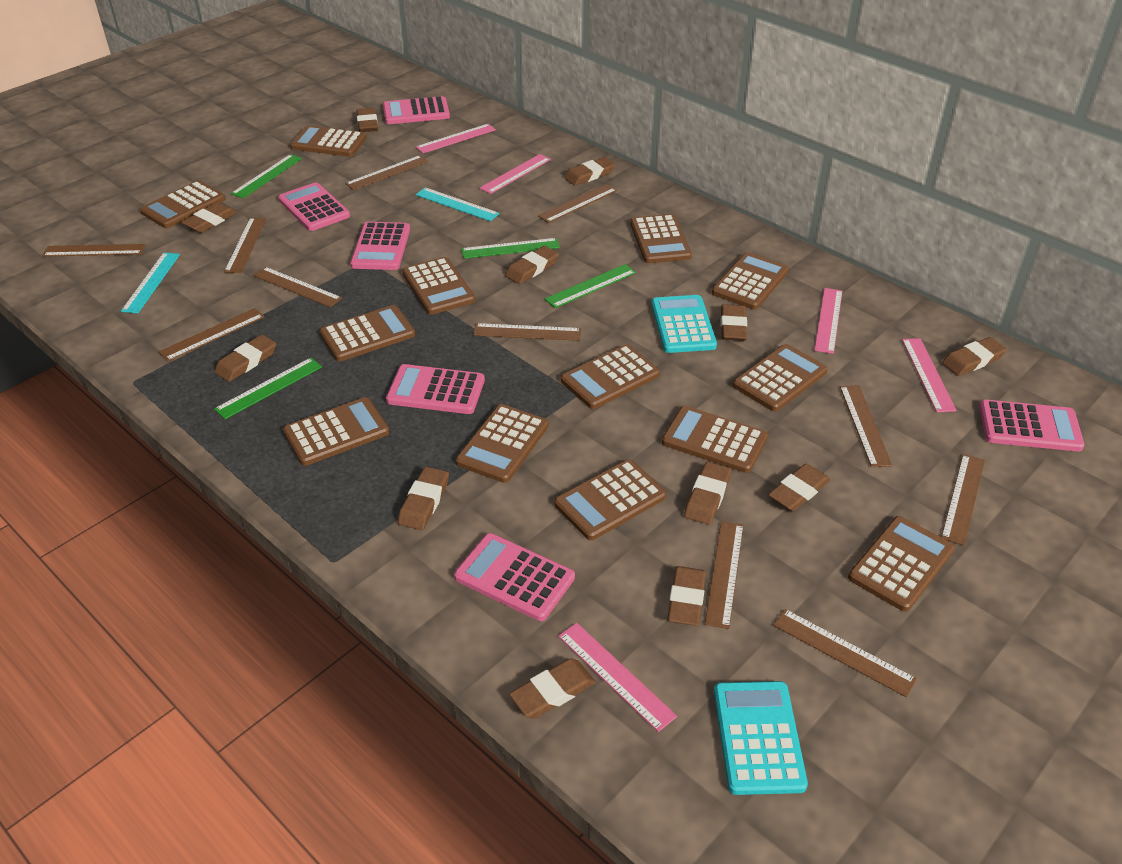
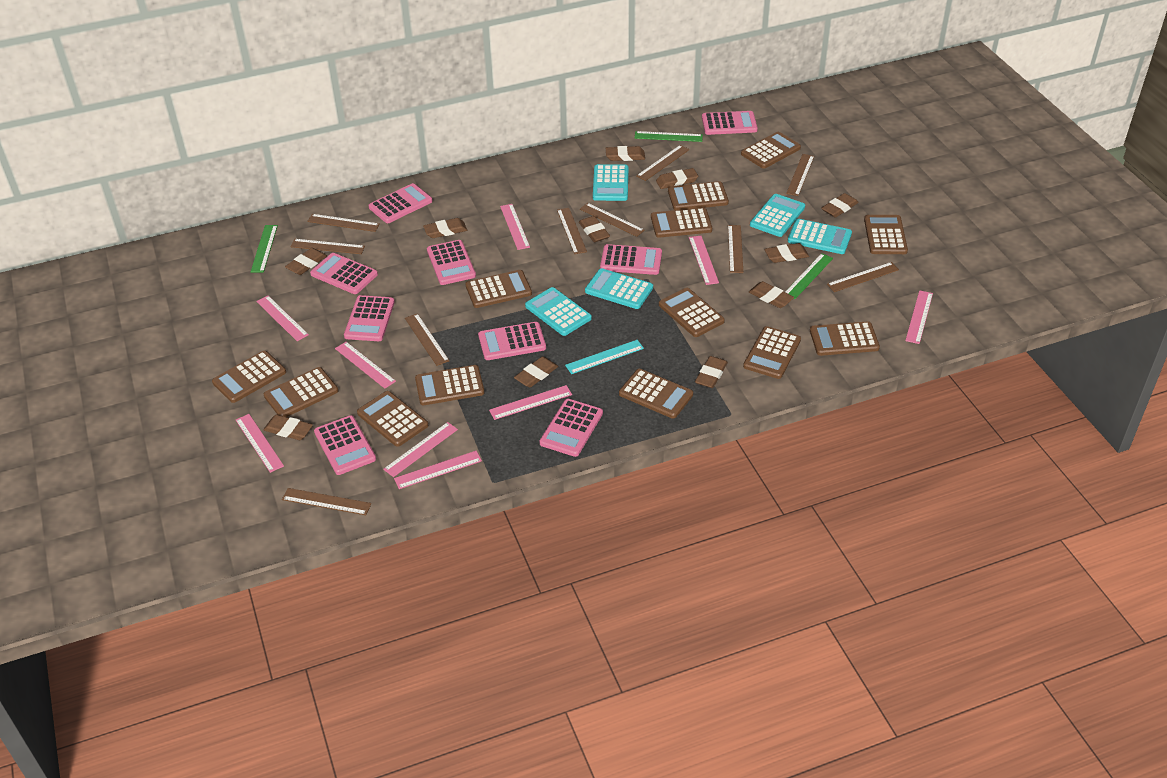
brown eraser: [181,202,237,233] [214,335,276,382] [356,108,378,132] [398,467,449,530] [505,246,559,284] [509,658,596,719] [564,157,615,186] [667,566,706,626] [684,462,731,525] [720,304,747,341] [768,464,830,511] [942,337,1007,376] = 12 -> [264,415,313,440] [285,248,327,275] [423,218,467,238] [514,356,558,388] [579,216,610,242] [606,146,645,161] [656,168,698,189] [695,356,728,388] [749,281,794,308] [764,243,809,263] [821,193,859,218] = 11
brown ruler: [43,244,146,257] [159,308,264,362] [224,218,266,273] [253,267,342,308] [345,155,429,190] [473,323,581,341] [538,184,617,223] [705,521,744,629] [773,609,917,697] [840,385,892,467] [941,454,985,545] = 11 -> [282,488,371,515] [290,239,365,254] [307,214,380,232] [405,313,450,366] [557,208,587,254] [580,203,645,237] [636,145,690,181] [728,225,743,273] [786,154,814,196] [827,262,899,292] = 10
green ruler: [214,358,322,419] [231,154,302,198] [461,238,560,259] [545,264,636,308] = 4 -> [251,225,278,273] [635,131,703,142] [785,253,833,299] = 3
pink calculator: [278,182,350,231] [350,222,410,270] [383,96,450,124] [386,364,485,414] [454,533,575,621] [979,400,1085,452] = 6 -> [310,253,378,294] [314,415,376,475] [344,295,395,341] [369,183,432,223] [427,240,476,285] [478,322,546,360] [540,399,603,457] [600,244,662,275] [702,111,758,135] = 9
pink ruler: [416,124,496,153] [480,154,551,194] [558,623,677,732] [814,288,842,354] [902,338,957,412] = 5 -> [236,414,284,473] [256,296,309,341] [335,342,396,389] [383,422,458,477] [394,451,482,489] [489,385,572,420] [500,204,530,250] [689,236,719,285] [905,290,933,344] = 9
turquoise calculator: [651,295,717,353] [714,681,808,795] = 2 -> [525,287,592,336] [585,268,653,309] [593,164,629,201] [750,194,805,237] [788,219,852,254] = 5
turquoise ruler: [121,252,180,313] [416,187,500,221] = 2 -> [565,340,644,374] = 1

